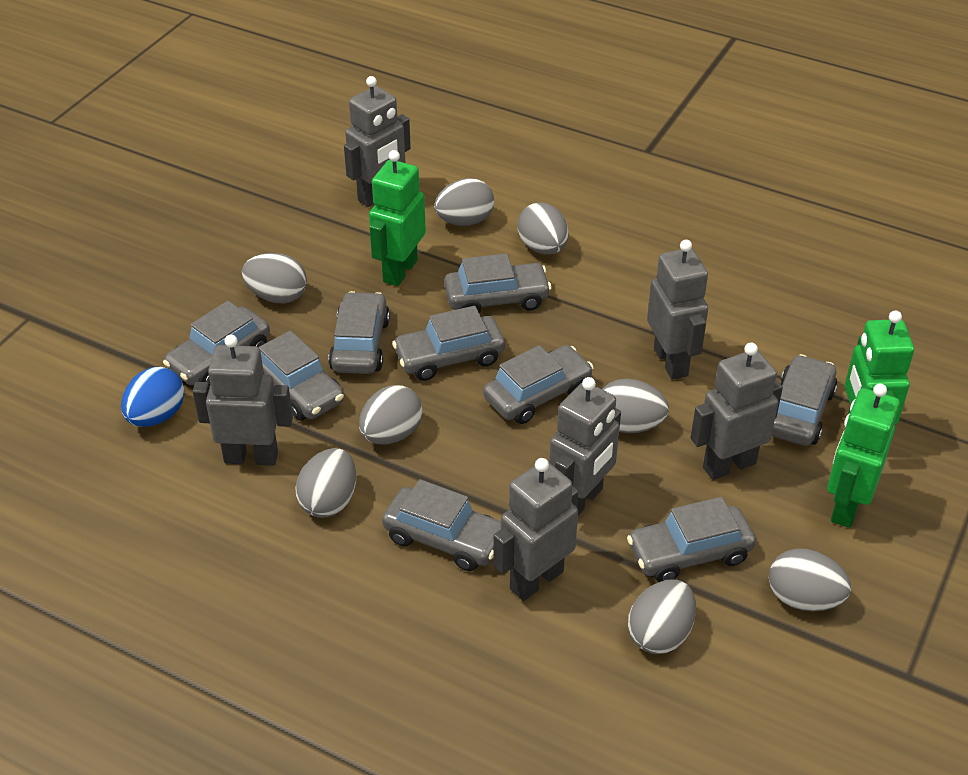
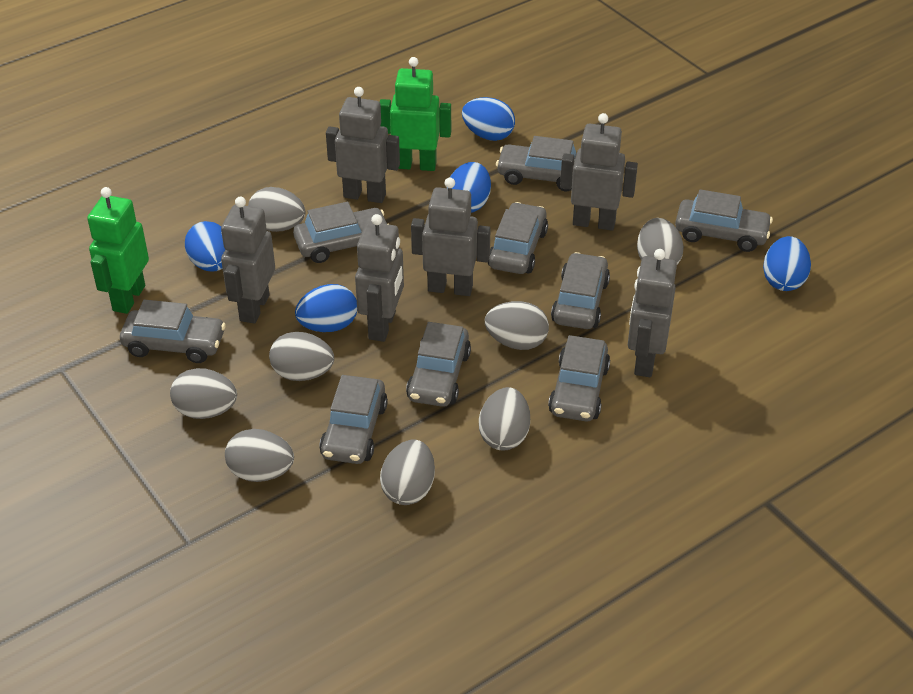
blue egg: [121,367,184,427] = 1 -> [185,221,225,272] [295,284,357,332] [446,162,491,213] [462,97,515,141] [763,236,811,291] = 5
green robot: [369,150,426,286] [827,383,900,528] [845,310,914,425] = 3 -> [87,187,149,314] [380,57,451,171] = 2

